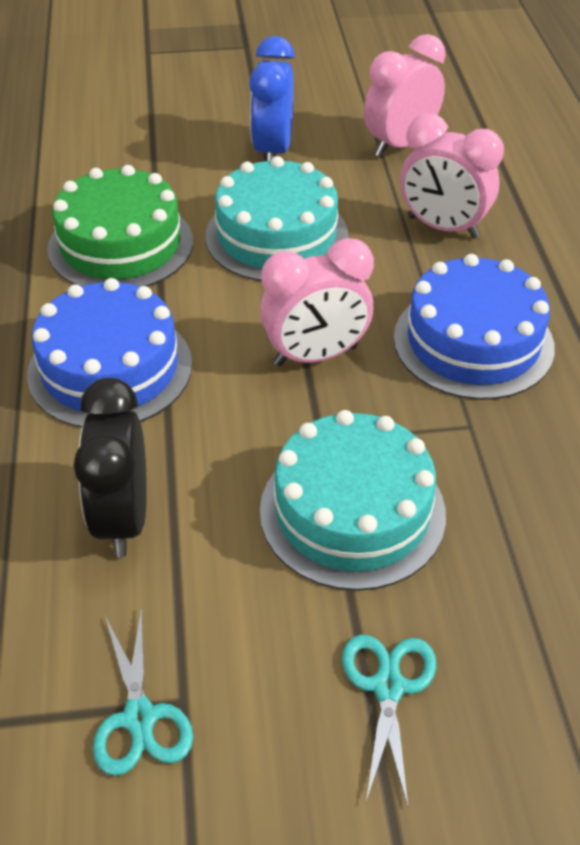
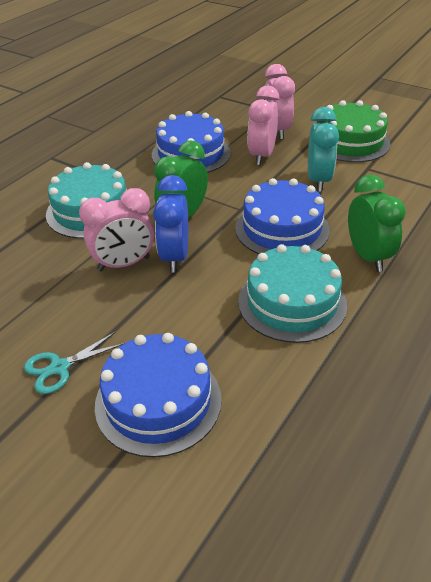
black clock: [74,378,147,557] = 1 -> none = 0
blue cake: [27,278,192,428] [394,254,555,400] = 2 -> [95,333,222,457] [152,111,231,173] [235,178,330,254] = 3
green clock: none = 0 -> [154,141,208,218] [348,175,406,272] = 2
turquoise clock: none = 0 -> [308,107,339,192] = 1
turquoise scissors: [93,606,193,776] [342,635,437,806] = 2 -> [24,331,125,394] = 1

